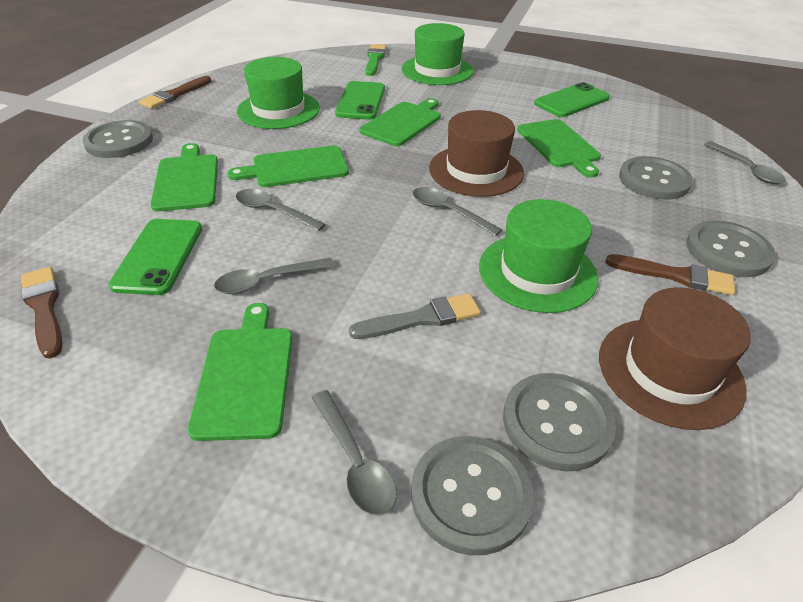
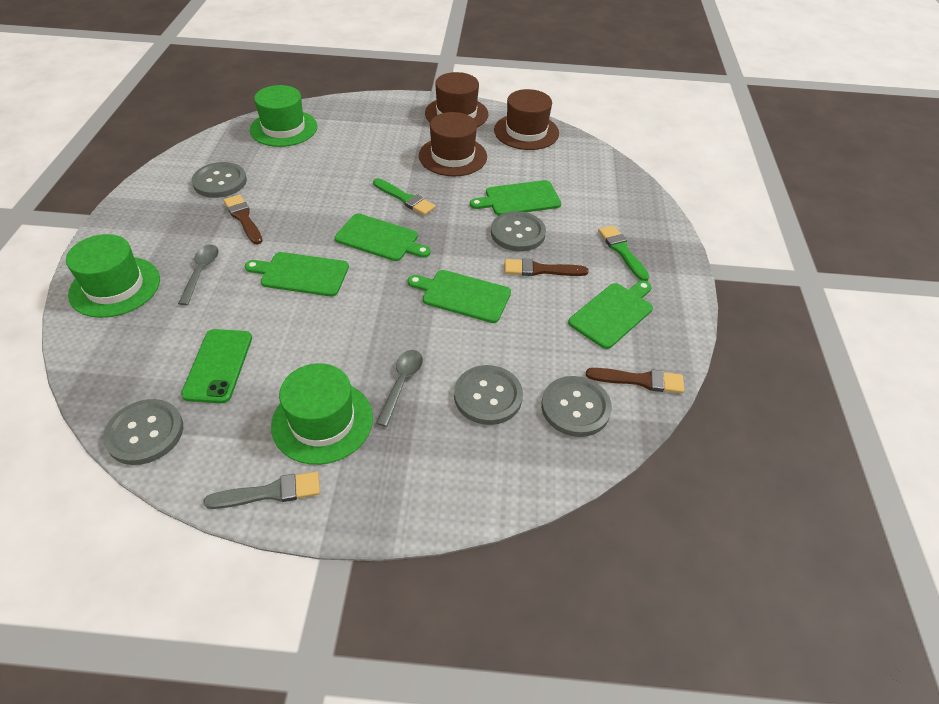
brown hat: [429,110,524,197] [599,287,751,430] = 2 -> [419,112,487,177] [425,72,488,128] [494,89,559,150] = 3
green brush: [366,44,386,76] = 1 -> [373,178,436,215] [598,225,649,281] = 2
green phone: [109,219,202,295] [335,81,385,120] [534,82,610,117] = 3 -> [181,329,252,403] = 1
grey spoon: [214,258,335,294] [236,189,325,231] [311,390,397,516] [413,187,502,236] [704,141,785,184] = 5 -> [178,245,219,305] [376,350,423,427] = 2

